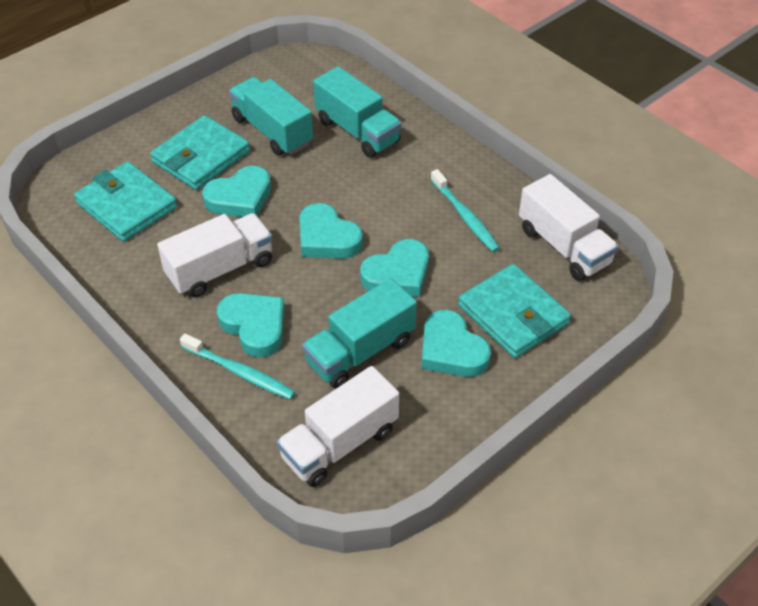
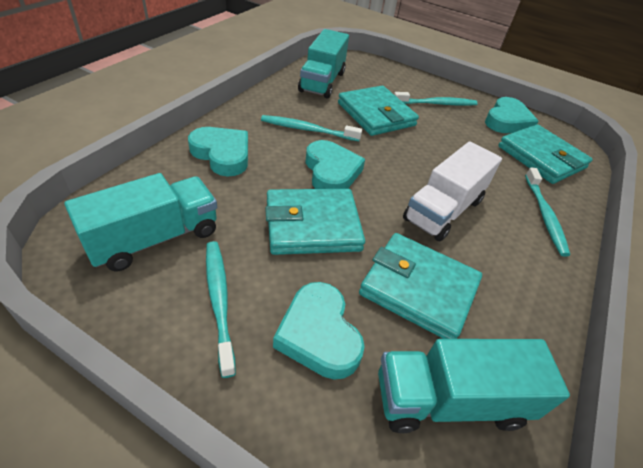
turquoise heart: [202,166,271,217] [217,293,285,358] [299,203,363,259] [360,239,429,297] [422,310,491,377] = 5 -> [188,127,248,176] [273,282,365,380] [306,140,365,189] [485,97,538,133] = 4
turquoise toothbrush: [180,333,295,400] [430,169,500,252] = 2 -> [206,241,236,378] [261,115,362,141] [394,92,478,106] [525,167,570,257] = 4
turquoise wallet: [74,161,177,242] [150,115,250,190] [458,264,571,358] = 3 -> [265,189,365,255] [338,86,419,136] [359,233,482,339] [498,124,593,184] = 4
white truck: [157,213,273,297] [277,366,399,487] [519,174,619,281] = 3 -> [403,141,502,241] = 1

